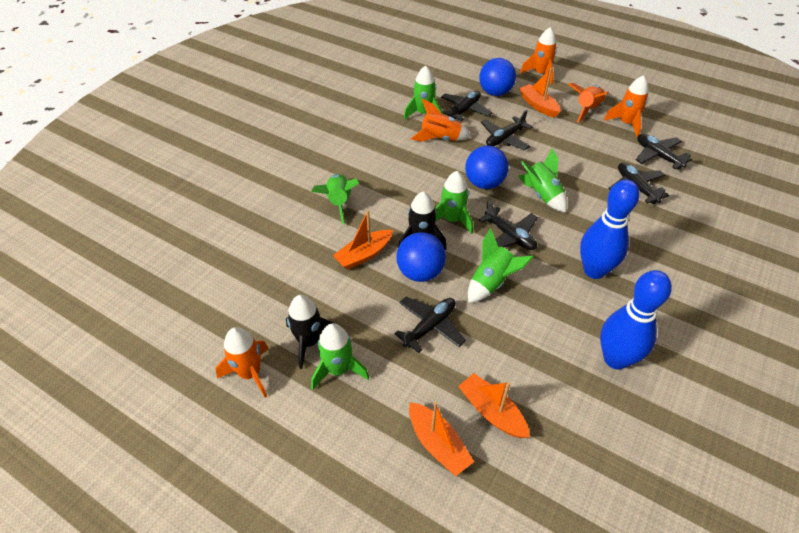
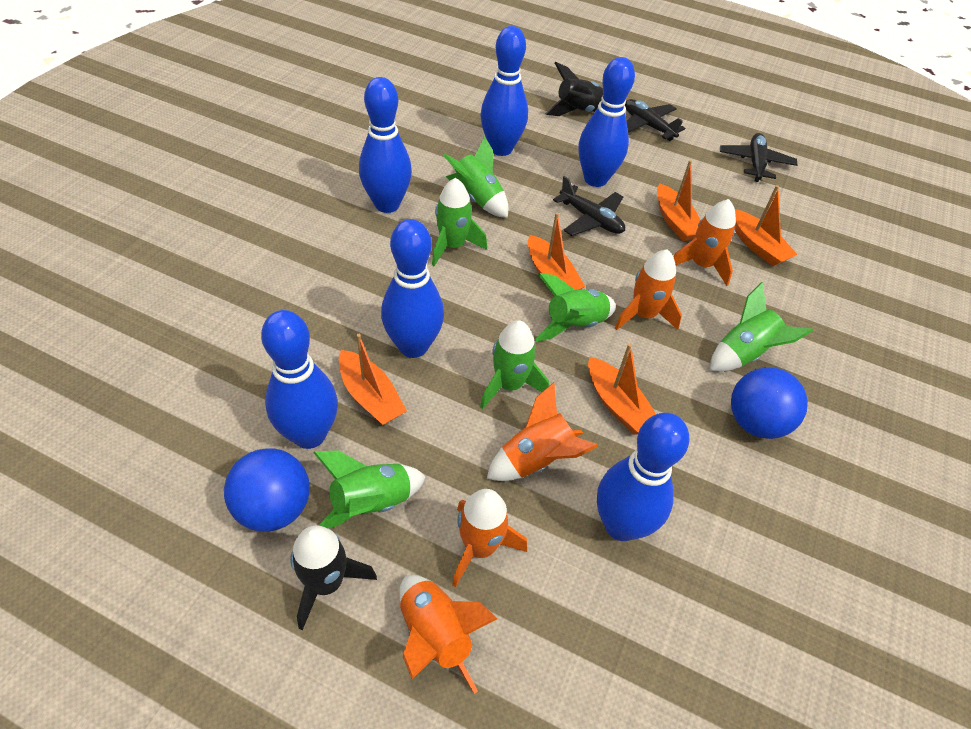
black plane: [395,297,466,353] [441,90,492,121] [479,201,538,250] [481,110,533,150] [608,162,669,204] [636,134,692,170] = 6 -> [553,176,625,236] [625,99,686,141] [720,133,797,182] = 3
blue ball: [396,232,446,282] [465,146,509,189] [479,58,516,96] = 3 -> [224,448,310,532] [731,367,808,439] = 2
blue bowling pin: [580,180,640,279] [600,270,672,370] = 2 -> [261,310,338,449] [359,77,412,213] [381,219,444,358] [480,26,528,156] [579,57,635,187] [597,413,689,541] = 6
orange boat: [333,210,393,270] [409,401,474,476] [458,373,530,438] [519,68,561,118] = 4 -> [339,334,407,425] [528,213,585,290] [588,344,656,435] [657,160,701,241] [734,185,798,266] = 5

